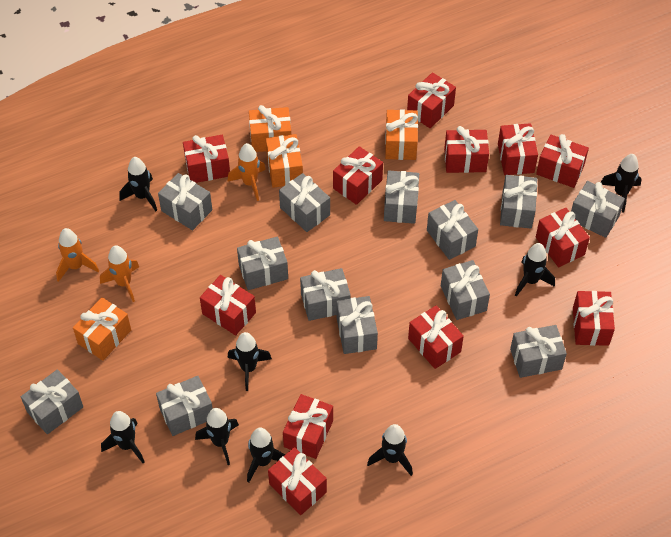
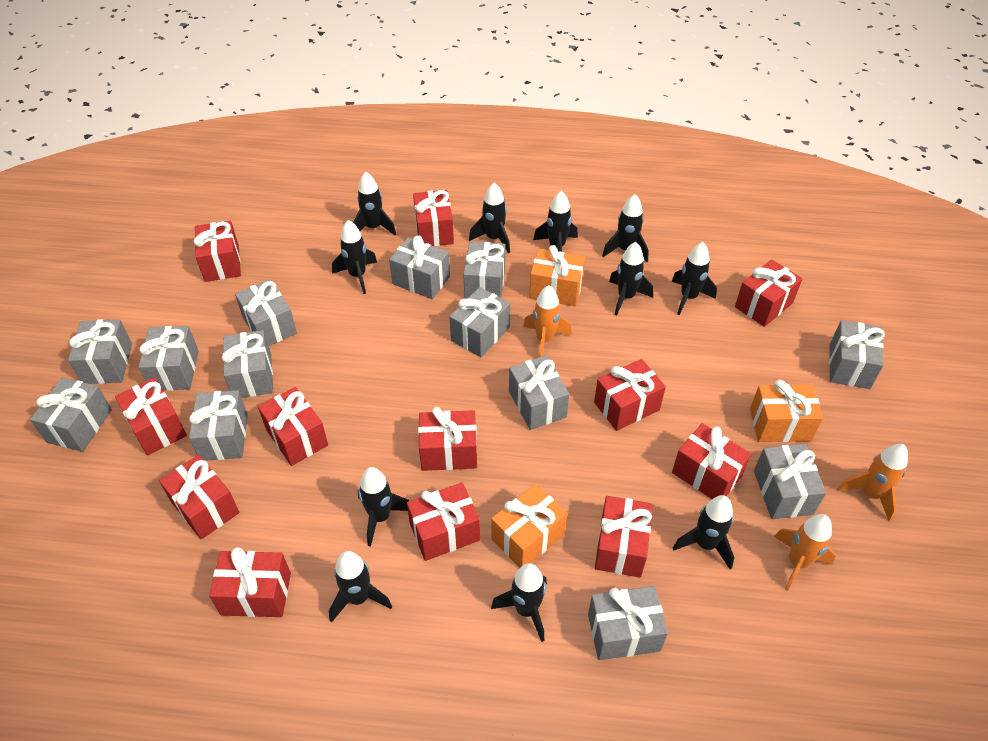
black rocket: [101,411,145,463] [119,157,157,211] [195,408,239,465] [227,332,272,391] [247,427,285,482] [367,424,413,476] [515,243,555,297] [601,154,642,212] = 8 -> [329,551,392,623] [332,220,377,294] [353,172,396,236] [358,467,409,547] [469,183,510,253] [491,563,547,642] [533,191,578,252] [602,194,649,262] [609,242,653,316] [672,242,717,315] [673,495,734,569] = 11
orange gift: [73,297,131,361] [249,105,291,152] [266,134,303,188] [385,109,418,160] = 4 -> [491,484,567,568] [529,245,585,306] [750,379,823,442] = 3

